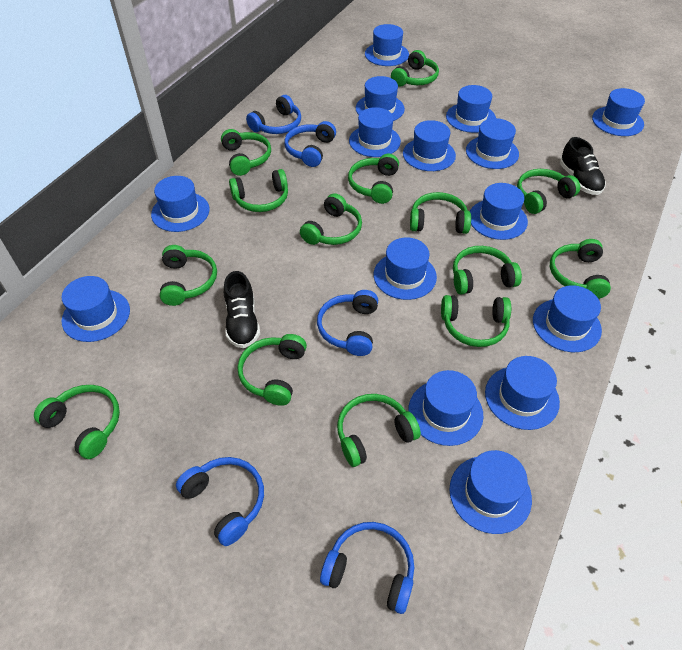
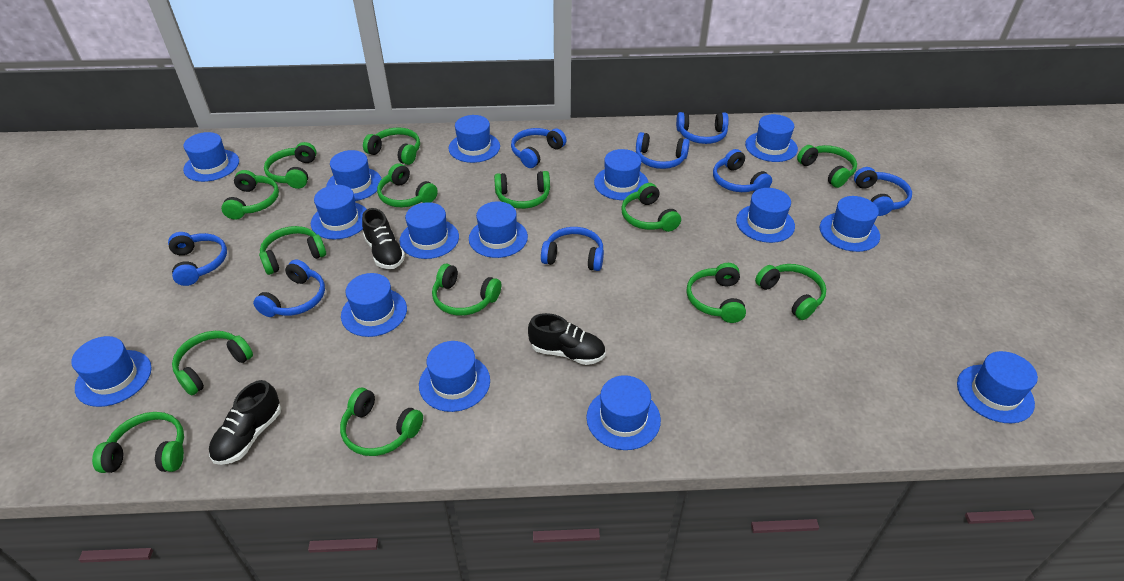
black shoe: [224,271,260,348] [560,137,606,195] = 2 -> [209,380,281,465] [362,208,405,269] [528,313,605,365] = 3
blue headphones: [176,457,264,546] [246,95,301,134] [284,121,336,167] [317,290,378,356] [320,522,414,614] = 5 -> [168,232,227,286] [253,259,325,317] [511,128,567,168] [541,227,604,271] [636,132,690,169] [676,112,729,144] [713,149,772,192] [854,167,912,216] = 8

